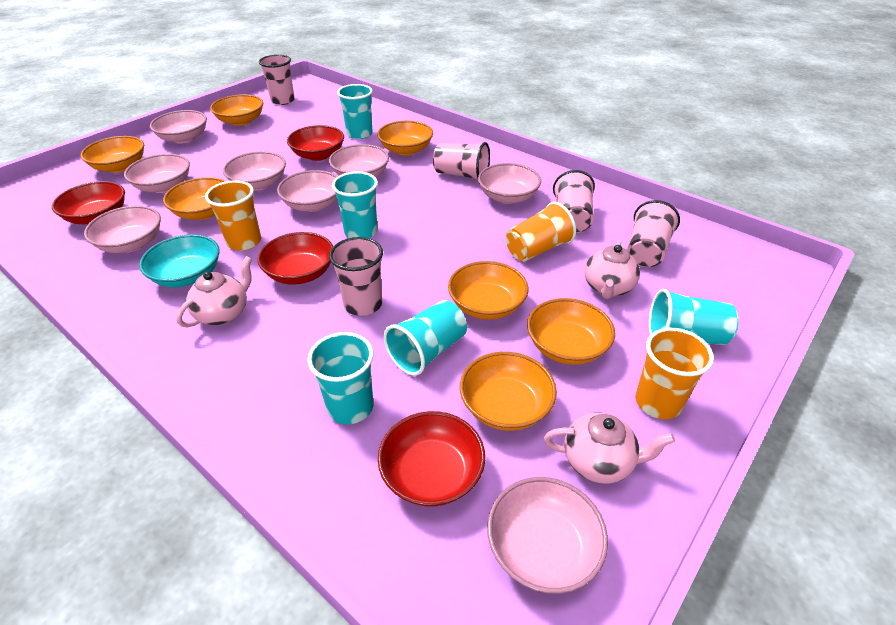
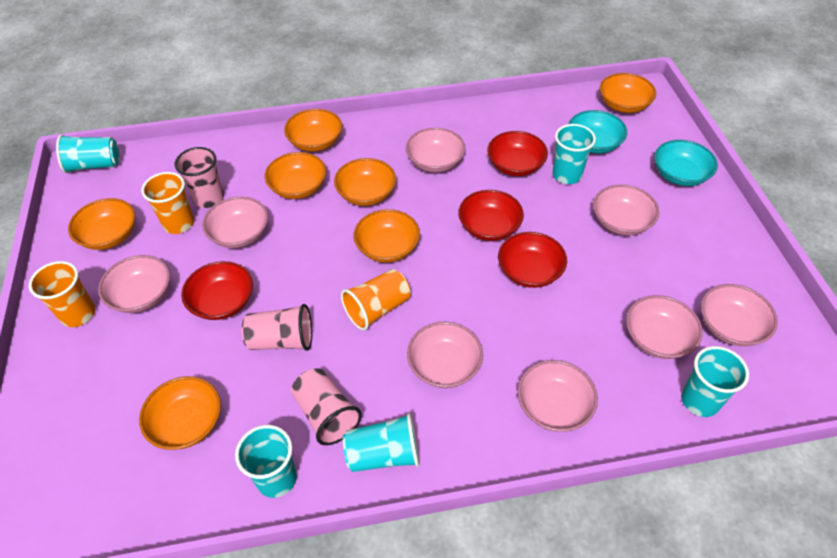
pink cup: [259,55,295,105] [329,237,383,316] [433,142,490,180] [553,170,595,233] [627,200,680,267] = 5 -> [175,147,224,208] [242,304,312,351] [291,368,362,445] = 3
pink teapot: [176,256,252,327] [544,413,675,484] [584,241,640,299] = 3 -> none = 0
turquoise bowl: [139,234,219,287] = 1 -> [568,110,627,154] [654,140,718,186] = 2

